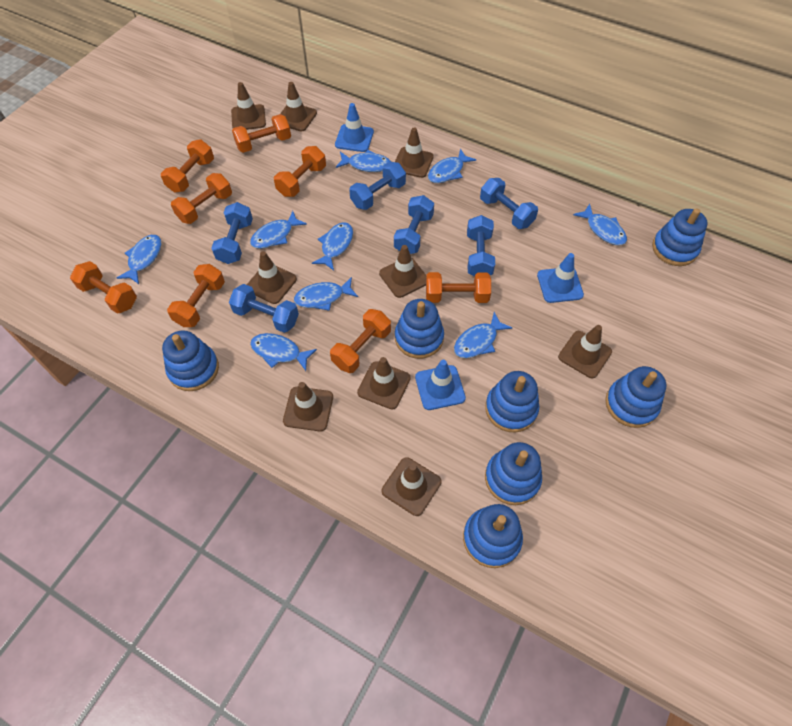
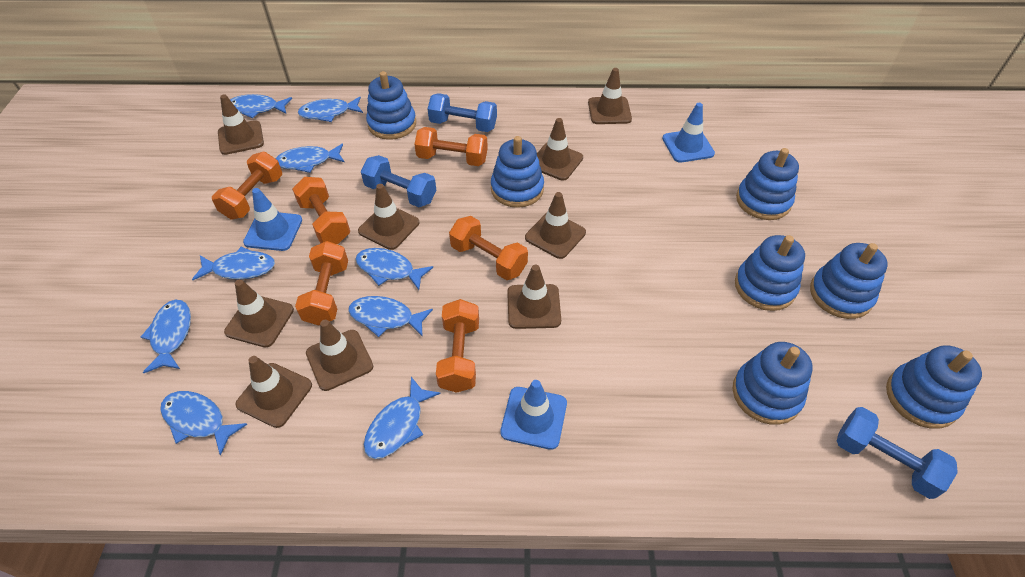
blue dumbbell: [211,202,253,264] [229,284,299,333] [349,162,406,210] [394,195,434,254] [467,215,495,276] [480,178,538,229] = 6 -> [361,155,436,207] [428,93,497,132] [837,407,958,499] = 3
orange dumbbell: [70,261,137,314] [161,139,214,193] [167,264,225,327] [171,173,232,224] [232,114,291,153] [274,146,326,197] [330,309,391,373] [426,272,491,303] = 8 -> [212,152,282,220] [292,177,350,244] [295,241,348,325] [414,127,488,166] [436,299,479,393] [449,216,528,280] = 6

